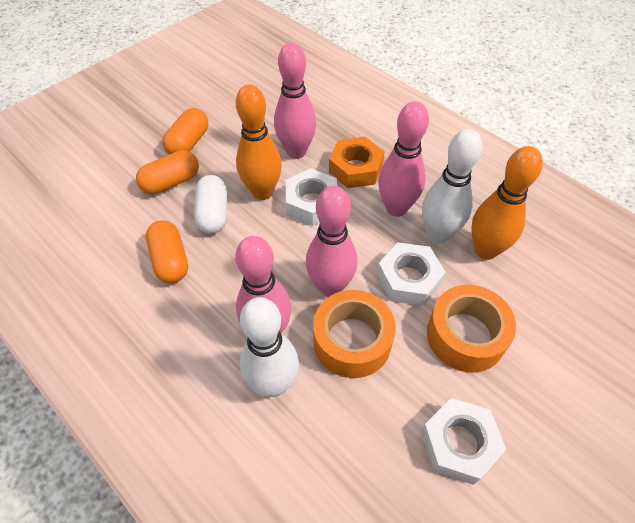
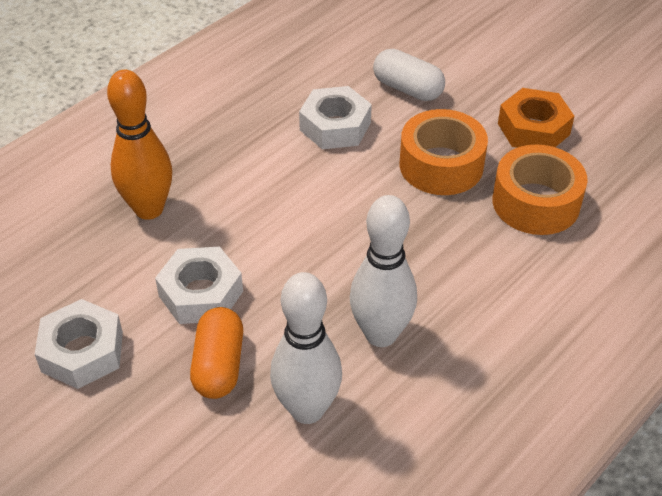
orange bowling pin: [236,84,282,200] [471,146,543,260] = 2 -> [107,70,172,220] = 1
orange capsule: [136,150,199,194] [146,220,188,283] [162,108,208,154] = 3 -> [190,307,243,399] = 1
pink bowling pin: [235,236,292,333] [274,43,316,159] [306,186,357,297] [378,101,429,217] = 4 -> none = 0

